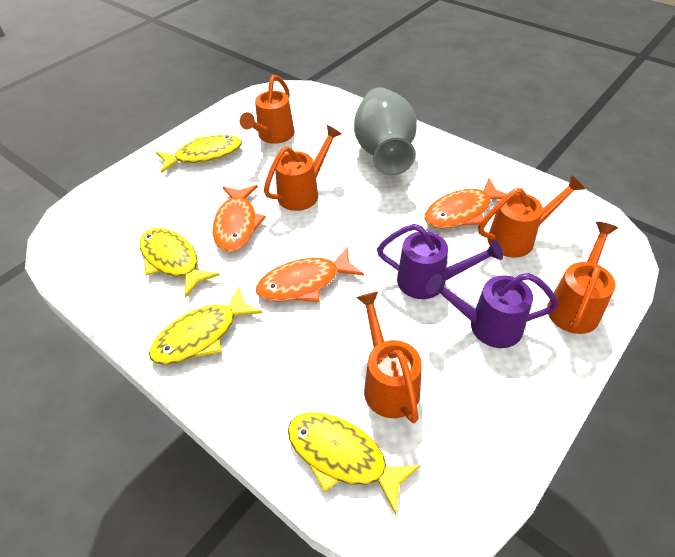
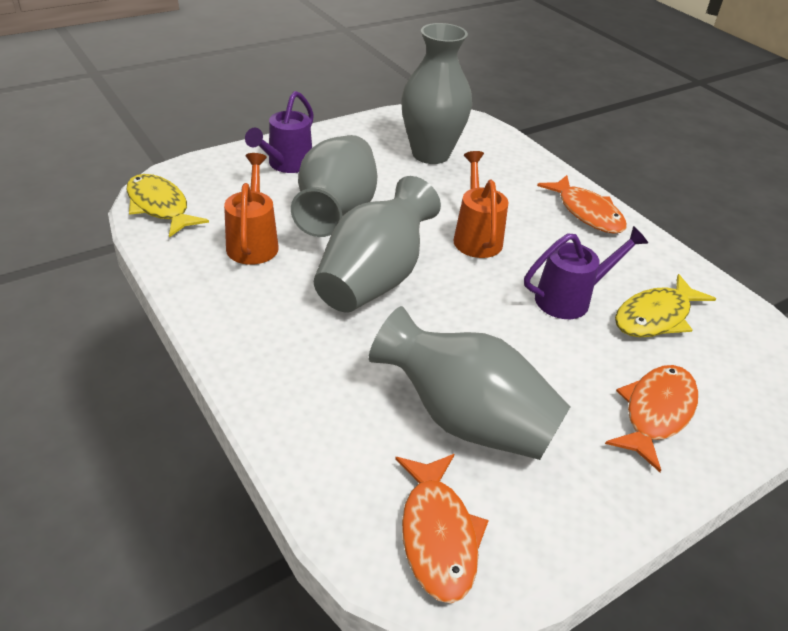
grey vase: [354,87,417,175] = 1 -> [291,135,378,237] [314,176,441,313] [369,306,570,460] [401,23,472,164] = 4
orange watering can: [240,75,295,144] [264,125,341,211] [356,292,422,423] [478,175,585,258] [547,222,618,334] = 5 -> [224,153,279,265] [453,151,508,258] = 2
yellow fish: [140,228,220,297] [149,286,262,365] [156,135,242,173] [288,412,421,515] = 4 -> [127,174,209,238] [615,274,716,337] = 2

